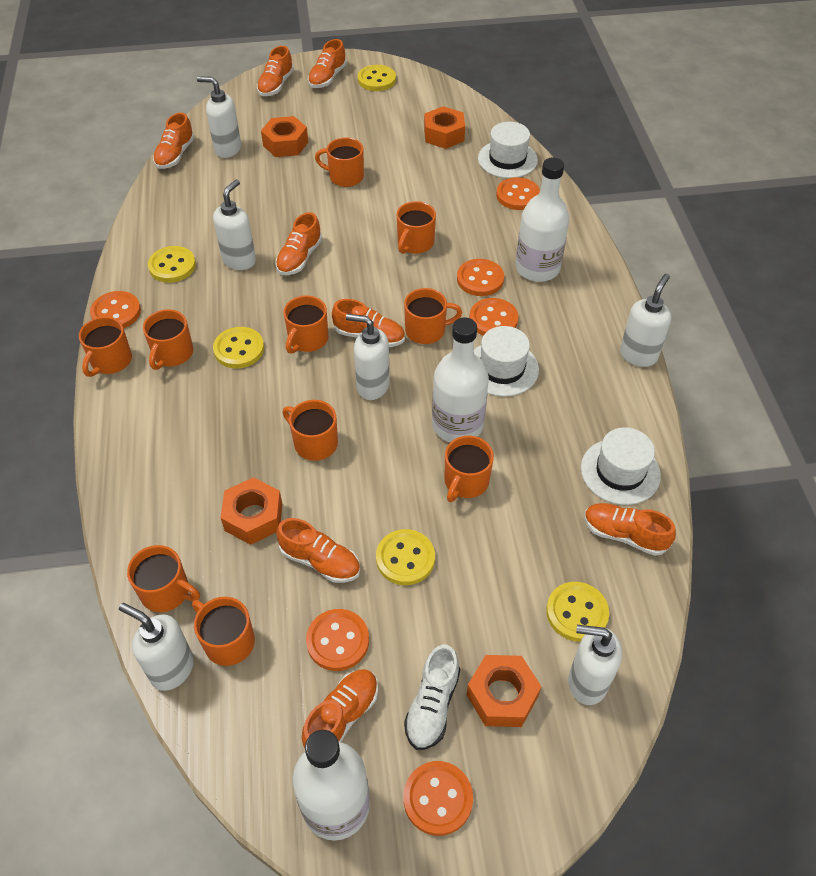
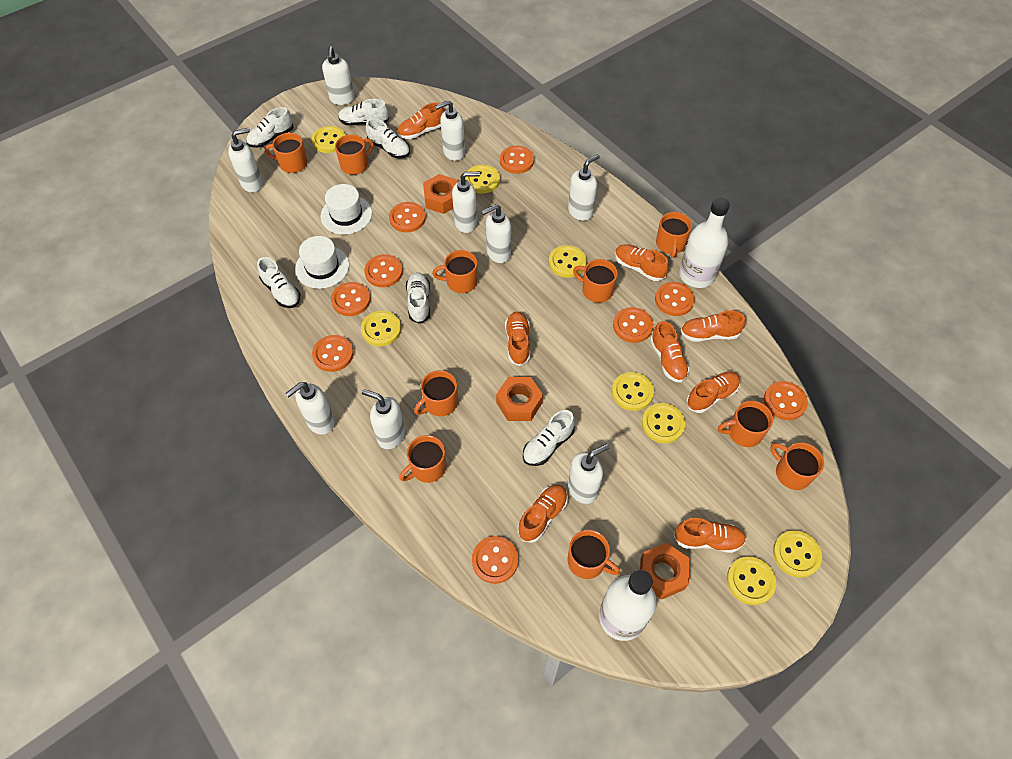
orange button: [90,291,141,328] [306,609,369,671] [403,761,473,836] [457,259,504,296] [469,298,519,336] [496,177,540,210] = 6 -> [312,335,354,372] [331,282,371,316] [364,254,403,287] [389,202,426,232] [472,536,519,584] [500,146,534,174] [613,307,653,343] [655,282,695,316] [764,381,808,420] = 9
orange nut: [221,477,282,545] [261,116,308,157] [424,106,465,149] [467,655,542,727] = 4 -> [423,174,457,214] [496,377,543,421] [640,543,689,600] = 3
white bottle: [292,730,370,841] [432,317,489,442] [516,158,569,282] = 3 -> [599,569,657,641] [679,198,730,288] = 2
white hat: [474,326,539,397] [478,122,538,178] [581,427,661,505] = 3 -> [295,236,349,289] [320,184,372,235] = 2
white shoe: [404,644,460,750] = 1 -> [246,107,293,148] [257,257,300,308] [338,99,389,125] [366,118,410,158] [406,272,430,324] [523,410,575,466] = 6
white soap dispenser: [119,603,194,691] [197,76,241,158] [213,179,256,270] [346,314,390,400] [568,625,622,705] [620,274,671,367] = 6 -> [228,128,263,192] [285,382,335,435] [322,46,355,105] [362,389,405,449] [435,100,465,161] [452,172,480,233] [481,204,511,263] [568,154,600,221] [568,444,609,504] = 9
yellow button: [148,246,196,283] [213,327,264,369] [358,65,396,91] [376,529,435,585] [546,582,609,642] = 5 -> [312,126,345,153] [361,311,401,346] [465,165,500,193] [549,245,587,278] [612,372,654,411] [642,403,685,443] [727,556,776,605] [773,530,822,578] = 8

